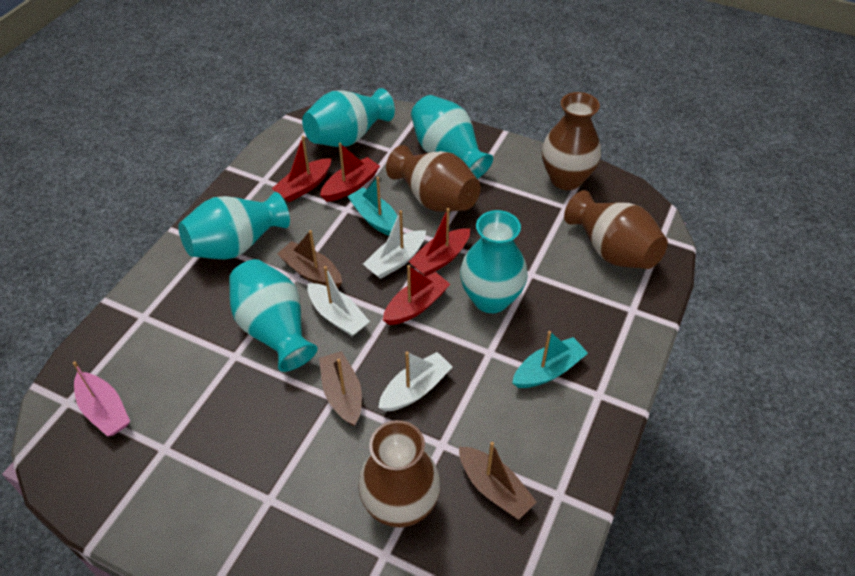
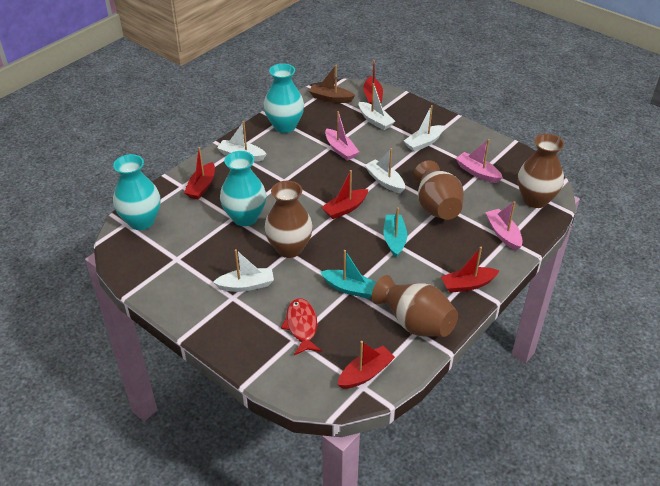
brown boat: [277,230,342,288] [319,351,362,426] [459,442,537,520] = 3 -> [309,65,355,103] = 1
pink boat: [73,361,130,436] = 1 -> [325,111,359,161] [456,139,503,183] [485,201,523,251] = 3
red boat: [272,136,331,202] [320,143,380,202] [383,265,450,325] [408,208,470,276] = 4 -> [184,147,215,200] [321,170,369,219] [338,341,395,389] [363,60,383,104] [441,247,499,293] = 5
red fish: none = 0 -> [281,298,322,355] = 1
turquoise vase: [178,192,290,260] [229,259,318,372] [302,88,395,147] [411,95,493,179] [460,210,528,313] = 5 -> [113,154,161,230] [220,151,266,226] [264,63,304,133] = 3
white boat: [308,266,370,336] [363,210,426,279] [378,351,453,412] = 3 -> [213,249,274,292] [217,121,267,162] [359,83,395,130] [365,148,405,193] [404,105,444,152] = 5

